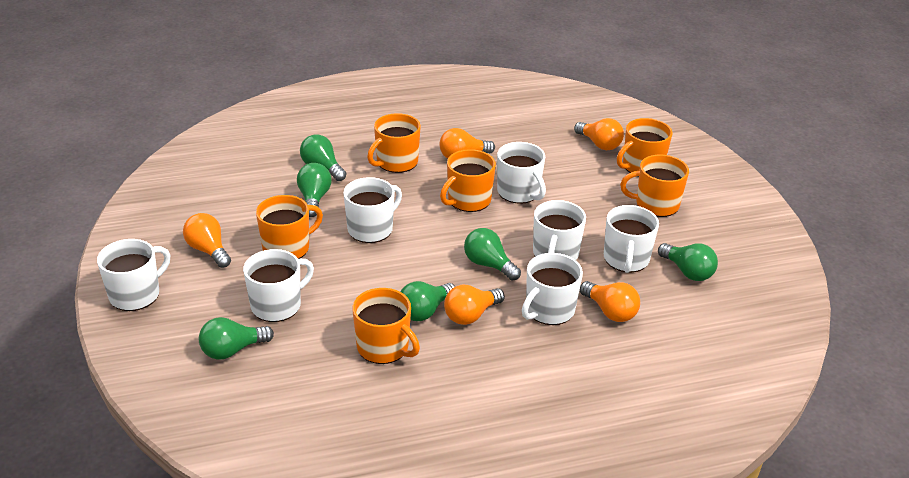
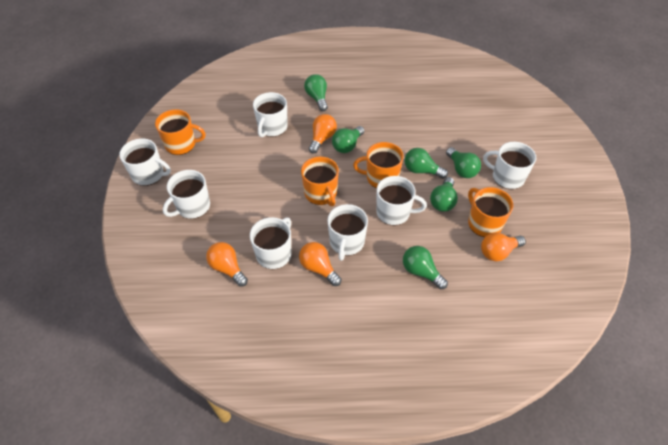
orange light bulb: [183,213,231,268] [440,128,495,159] [444,285,505,325] [574,118,624,150] [580,281,640,322] = 5 -> [206,242,248,287] [299,242,342,286] [309,114,337,153] [481,233,526,261] = 4
orange mug: [256,195,323,259] [352,288,420,364] [367,113,421,173] [440,149,496,212] [617,118,672,173] [620,154,689,217] = 6 -> [155,109,206,155] [301,157,339,206] [353,142,404,188] [468,187,513,237] = 4

